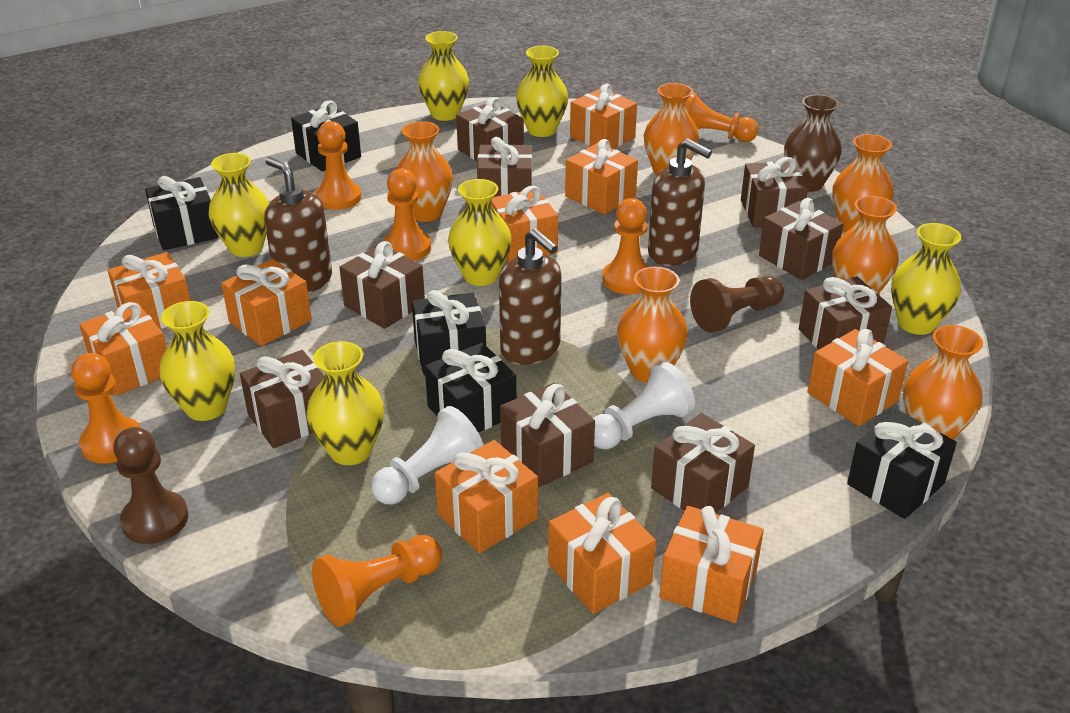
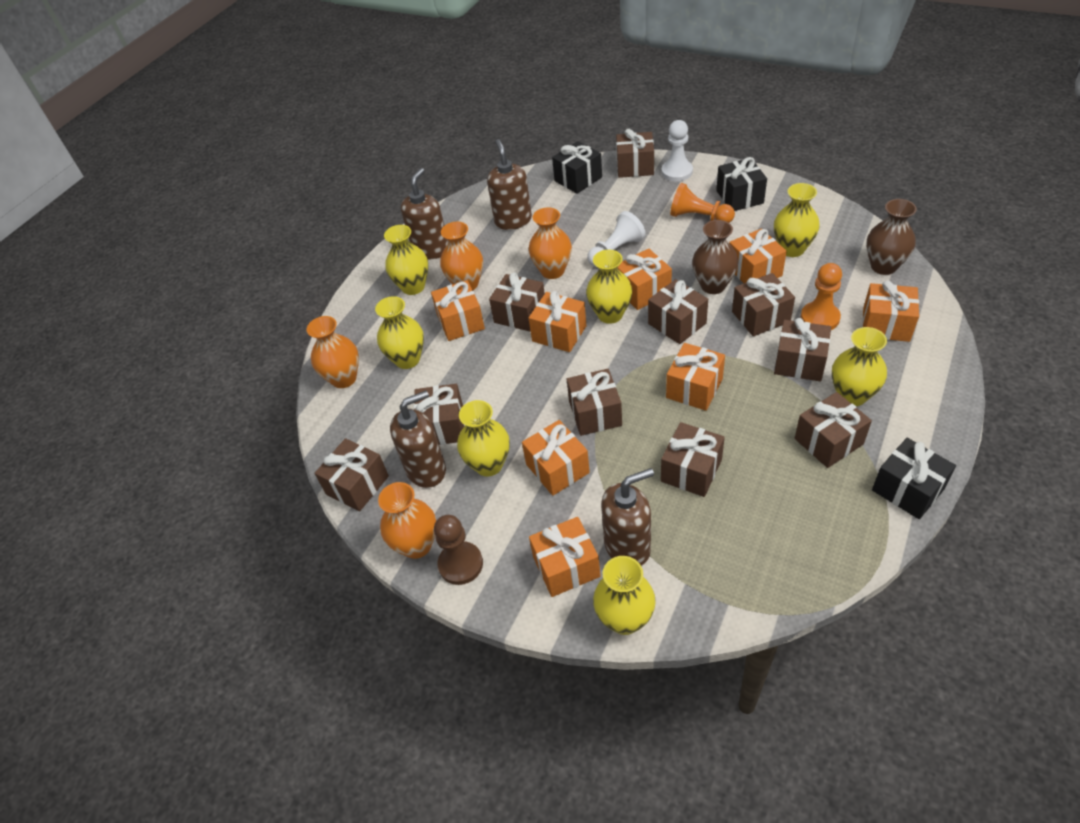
black gift: [145,176,219,250] [291,100,361,171] [412,290,486,375] [425,343,516,432] [847,410,957,519] = 5 -> [552,141,602,194] [716,157,767,211] [872,438,956,519] = 3
brown gift: [240,350,325,449] [339,241,425,329] [456,97,524,162] [477,137,532,197] [500,383,595,487] [651,413,755,513] [741,157,808,228] [759,198,844,280] [799,276,892,350] = 9 -> [314,438,389,512] [414,384,464,445] [489,272,545,332] [567,369,622,436] [616,129,654,178] [648,279,708,344] [661,422,725,497] [732,273,795,336] [774,318,831,381] [795,392,872,468] = 10
brown pawn: [113,427,188,544] [690,276,784,333] = 2 -> [434,515,483,585] = 1
brown soap dispenser: [264,157,332,293] [499,228,561,365] [648,139,712,266] = 3 -> [390,390,446,488] [401,168,448,259] [487,139,532,230] [601,468,654,565] = 4
brown vase: [784,94,842,192] = 1 -> [692,220,739,294] [866,199,917,275] = 2
orange gift: [79,302,167,396] [108,252,191,329] [221,259,312,346] [435,440,538,553] [491,186,558,262] [548,493,656,614] [565,139,638,215] [570,84,637,149] [659,506,764,623] [807,329,909,426] = 10 -> [431,280,485,341] [522,420,590,496] [529,291,586,352] [529,517,600,597] [617,249,672,310] [666,343,725,411] [729,229,787,283] [862,281,919,342] = 8
orange pawn: [71,353,141,464] [312,535,442,627] [315,121,361,210] [383,169,431,261] [602,198,649,295] [684,92,759,142] = 6 -> [670,183,735,223] [801,263,842,330] = 2
orange vase: [396,121,453,222] [617,267,688,383] [644,83,699,175] [832,134,894,232] [832,196,899,294] [903,325,983,440] = 6 -> [307,316,359,388] [378,482,436,559] [440,222,483,290] [529,207,572,279] = 4

